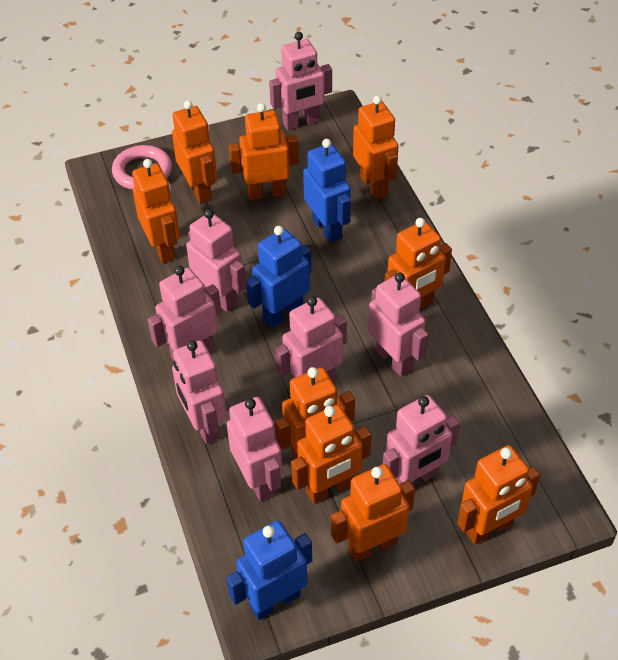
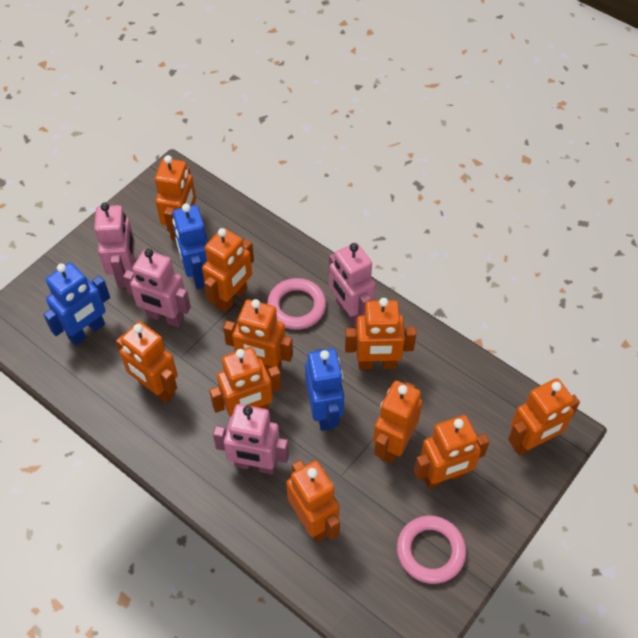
orange robot: [132,159,180,263] [172,100,217,204] [229,103,299,200] [275,367,355,459] [291,405,371,504] [331,464,415,562] [353,96,398,199] [385,218,452,308] [457,445,540,545] = 9 -> [116,321,178,403] [155,155,196,241] [202,228,254,312] [209,347,282,418] [223,299,293,372] [286,460,340,542] [345,298,416,369] [373,381,422,464] [414,415,490,489] [508,378,580,456] = 10
pink ring: [112,145,172,190] = 1 -> [267,278,326,330] [397,516,466,584] = 2
pink robot: [148,266,221,361] [172,340,227,444] [186,209,246,312] [227,397,283,501] [269,32,332,130] [274,296,347,380] [368,272,428,377] [383,395,460,486] = 8 -> [94,203,135,288] [123,249,191,328] [213,404,289,474] [329,243,376,327] = 4

